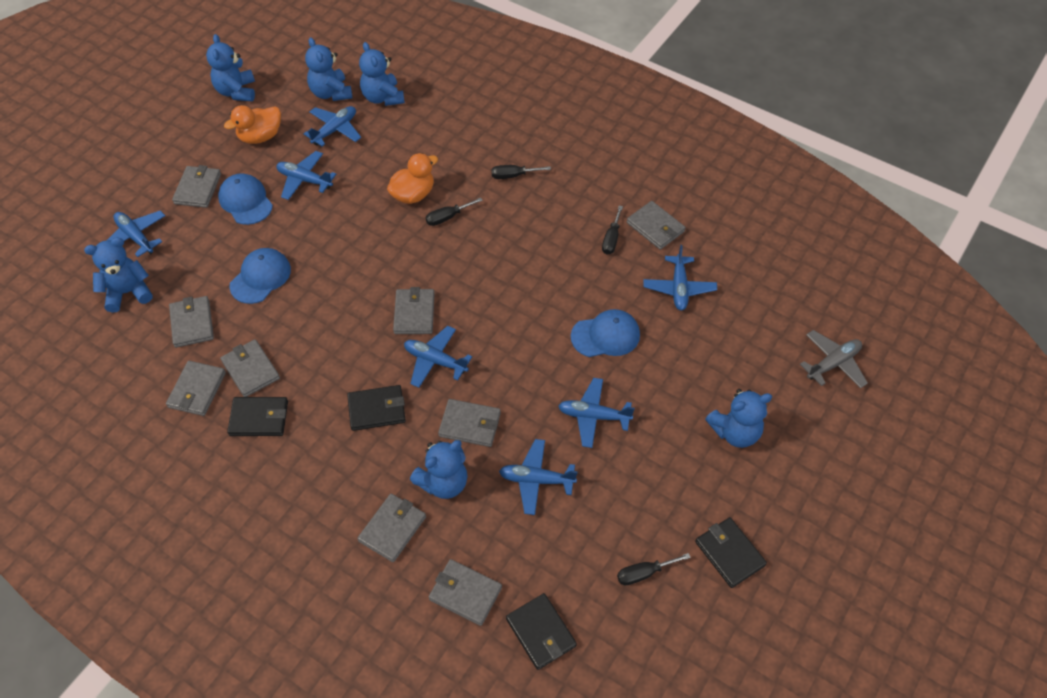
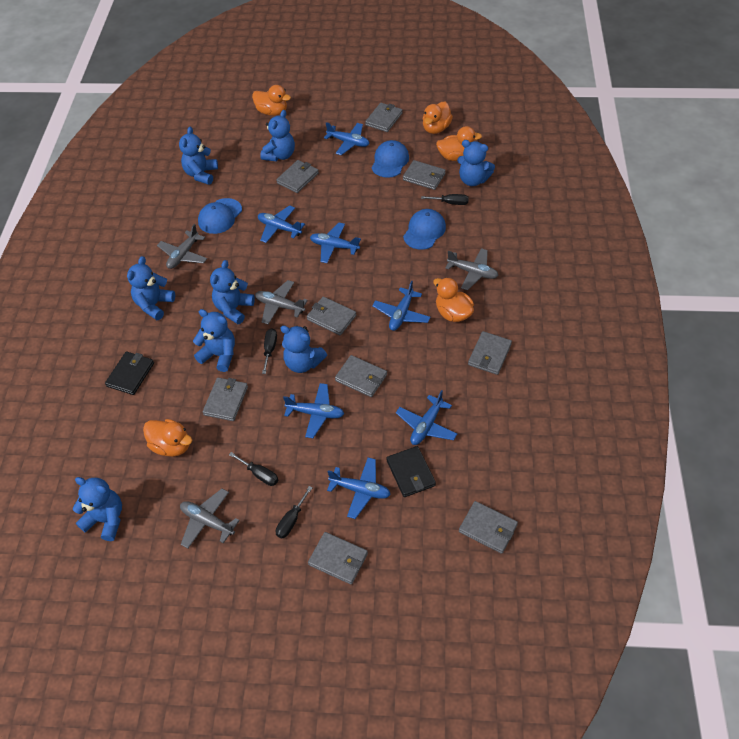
black wallet: [227,397,288,436] [347,385,406,431] [506,593,577,670] [695,517,767,588] = 4 -> [105,352,154,395] [386,446,436,497] = 2
blue teddy bear: [84,237,153,313] [206,34,255,101] [305,37,353,101] [359,42,405,106] [410,440,468,499] [705,389,772,448] = 6 -> [73,477,122,541] [127,256,175,320] [179,127,218,185] [193,309,235,372] [210,260,255,324] [260,110,295,162] [280,326,327,373] [457,140,495,186] = 8
grey plane: [800,330,868,388] = 1 -> [157,224,207,269] [180,489,240,549] [255,280,308,324] [446,248,499,290] = 4
orange duck: [224,105,281,144] [387,153,438,204] = 2 -> [143,419,192,457] [252,85,291,116] [423,102,453,134] [433,277,474,322] [436,126,482,161] = 5

